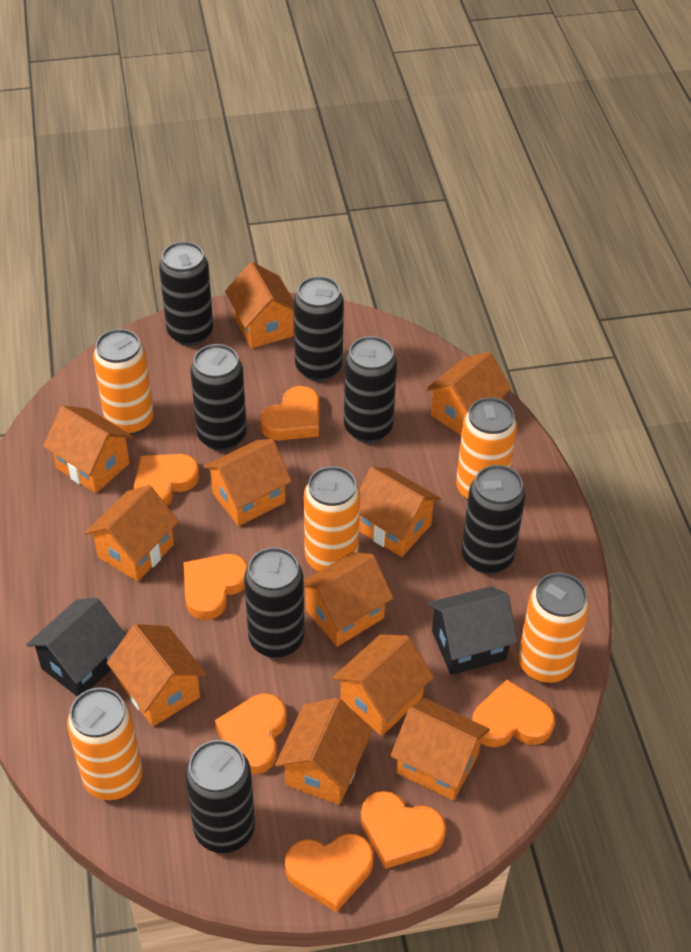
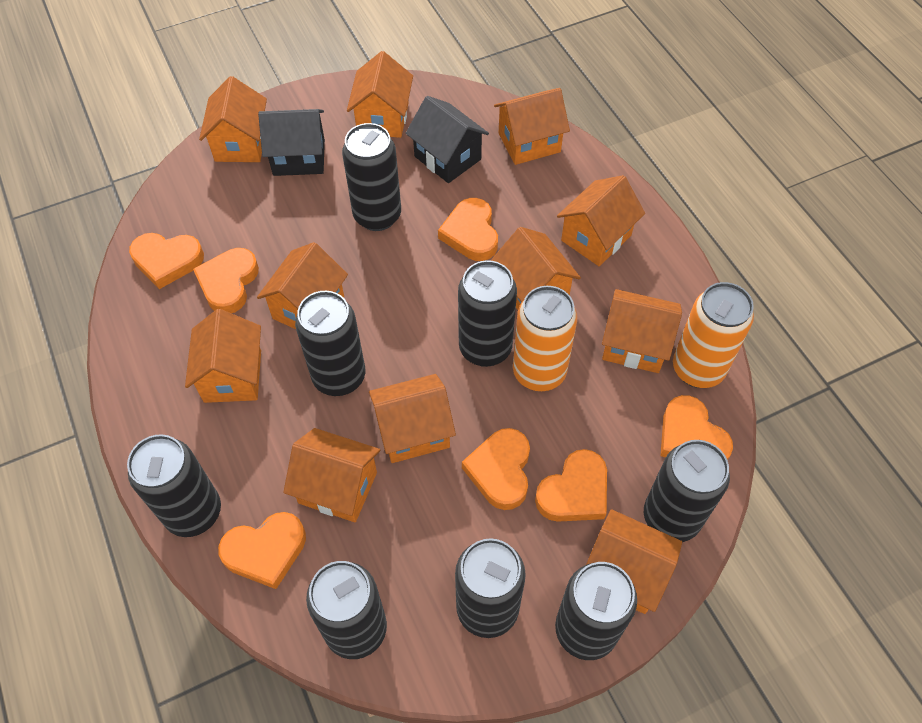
black can: [159,242,213,346] [185,740,255,853] [191,344,247,451] [244,547,304,658] [294,276,344,381] [344,336,397,443] [462,465,526,574] = 7 -> [127,434,221,537] [295,291,365,396] [306,561,387,659] [342,123,401,231] [455,538,526,638] [458,260,517,367] [555,562,637,660] [644,440,730,542] = 8
orange can: [67,688,143,800] [93,329,154,435] [304,466,360,571] [456,397,517,500] [518,573,589,683] = 5 -> [513,286,577,391] [673,282,754,388] = 2

